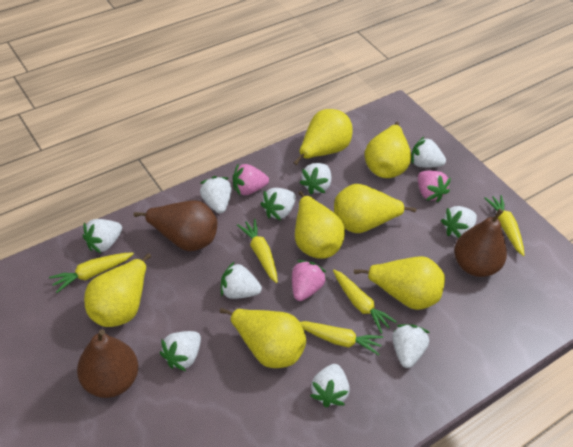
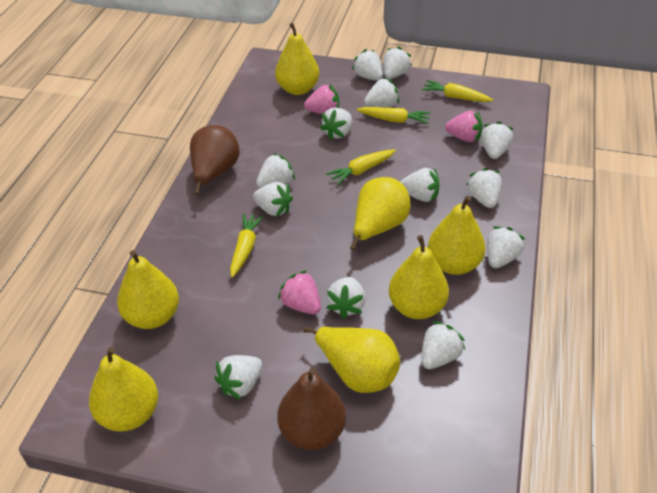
brown pear: [77,329,138,398] [134,200,217,251] [454,209,507,277] = 3 -> [190,125,239,195] [277,368,346,450] = 2
white strawberry: [83,219,122,254] [160,331,201,371] [200,176,232,214] [221,261,262,299] [260,188,296,220] [299,163,331,194] [310,364,349,407] [392,324,430,368] [411,136,446,168] [441,206,477,238] = 10 -> [215,355,262,400] [253,182,293,217] [256,153,295,188] [320,108,352,140] [326,277,365,319] [352,49,383,81] [364,78,399,108] [383,46,412,79] [401,168,440,202] [421,321,465,369] [466,168,502,208] [481,121,513,159] [487,226,525,268] = 13
yellow carrot: [49,252,134,293] [237,219,278,283] [300,321,383,355] [333,270,397,334] [484,195,525,256] = 5 -> [230,213,264,278] [326,149,396,185] [357,107,430,124] [422,80,493,102] = 4

